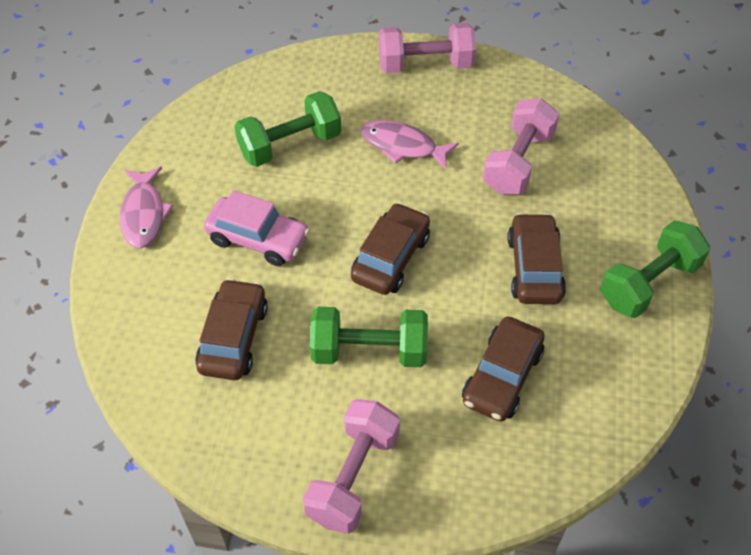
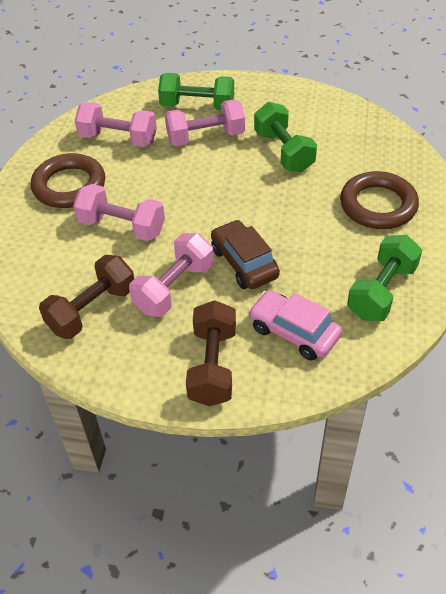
brown car: [195,278,268,380] [351,202,430,295] [462,316,545,422] [507,213,566,304] = 4 -> [211,220,280,289] = 1
brown dumbbell: none = 0 -> [39,255,134,339] [186,300,236,406] = 2
brown ring: none = 0 -> [31,153,105,208] [340,171,419,229] = 2
pink dumbbell: [303,399,400,534] [379,23,476,73] [483,98,559,195] = 3 -> [73,184,165,241] [75,102,157,147] [129,233,214,317] [165,99,245,146] = 4
pink fish: [120,167,173,249] [361,120,459,170] = 2 -> none = 0

